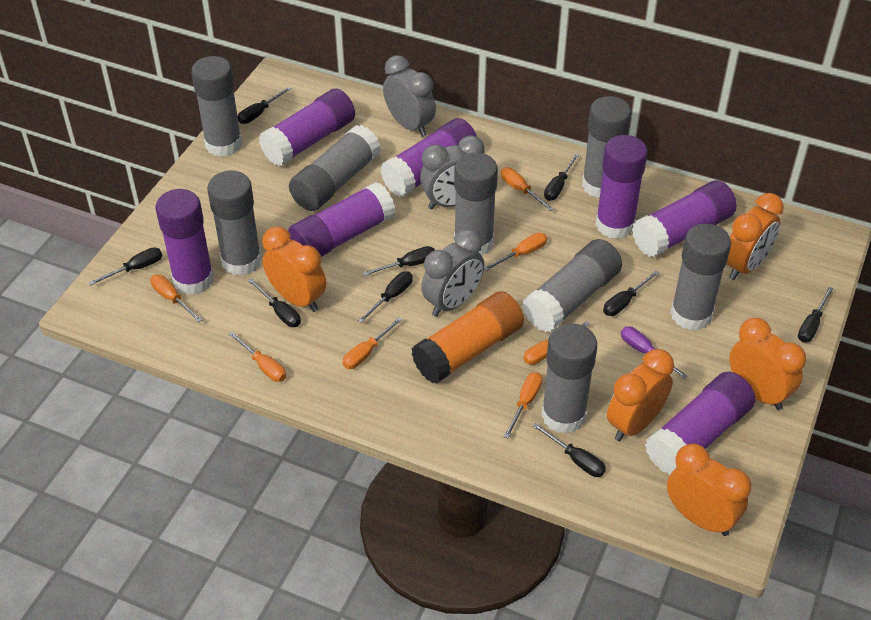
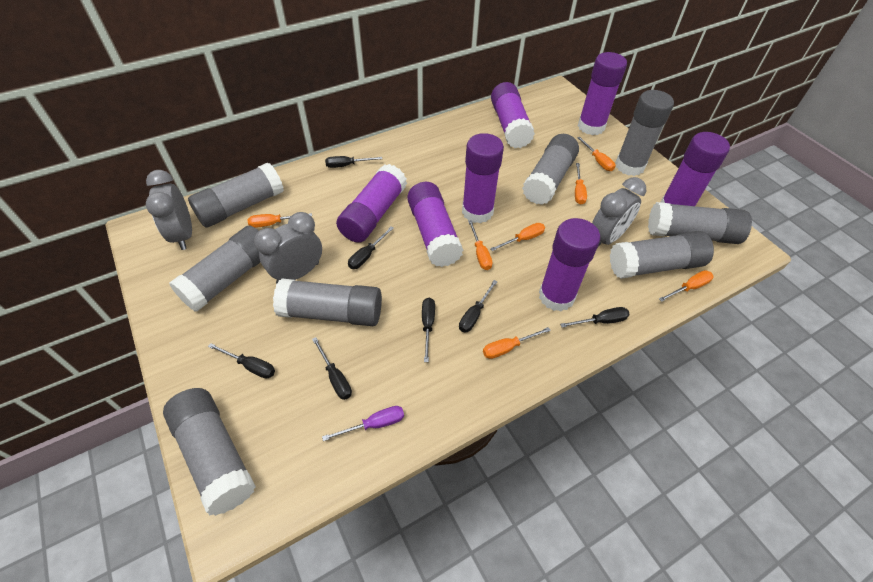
black screwdriver: [89,247,162,285] [238,87,292,124] [248,278,301,327] [358,272,413,323] [363,246,435,276] [533,423,606,477] [544,153,579,201] [603,271,659,316] [798,287,833,343] = 9 -> [208,343,275,379] [312,337,352,400] [325,156,382,168] [348,227,394,269] [422,298,435,362] [459,280,498,333] [560,307,630,328] = 7
orange clock: [262,227,326,312] [607,349,674,441] [667,444,751,536] [727,193,784,280] [729,318,806,410] = 5 -> none = 0
orange glue stick: [411,291,524,384] = 1 -> none = 0

